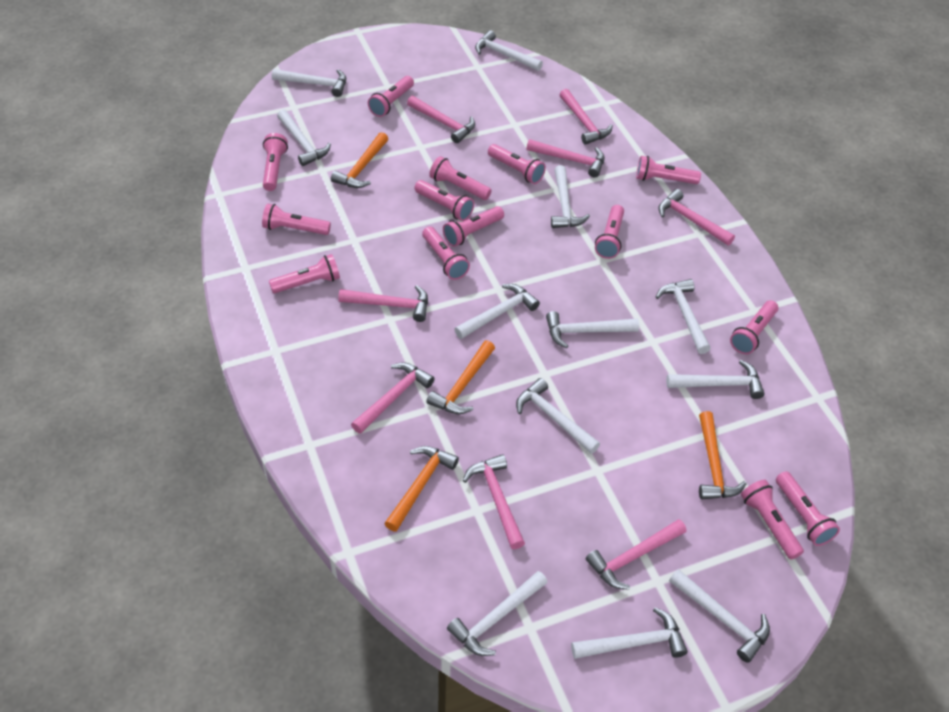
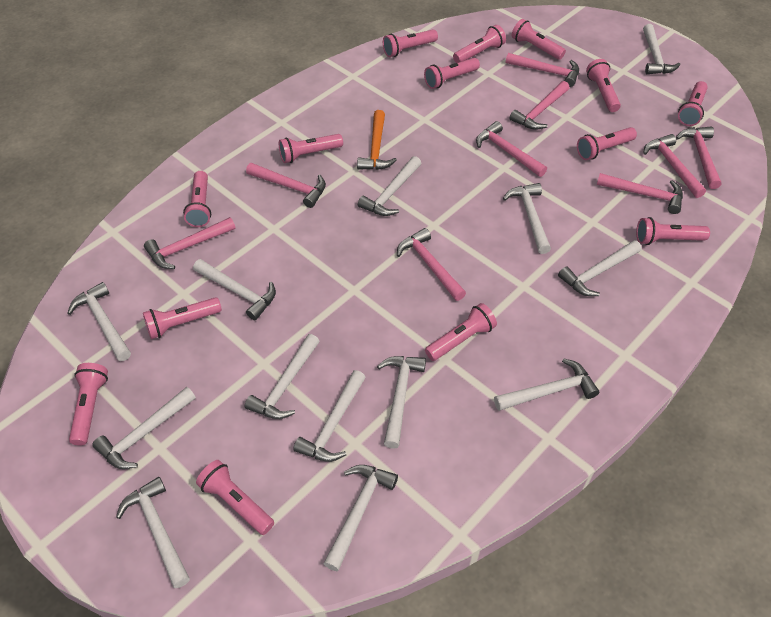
orange hammer: [331,132,388,188] [384,446,459,532] [426,340,495,414] [699,411,746,499] = 4 -> [357,110,397,170] = 1
pink hammer: [338,285,428,322] [351,362,434,434] [407,96,475,143] [463,454,525,549] [526,139,605,177] [559,89,613,145] [586,519,686,590] [658,189,735,246] = 8 -> [144,217,236,269] [246,163,326,208] [397,228,466,301] [476,121,547,177] [506,53,579,87] [509,81,569,130] [597,173,683,214] [643,134,706,198] [676,126,721,189] = 9
white hammer: [272,69,346,97] [277,109,331,166] [447,571,548,656] [454,284,540,339] [475,30,543,71] [516,378,600,454] [546,311,639,348] [551,165,590,228] [571,607,688,659] [656,279,711,354] [666,360,765,399] [669,569,770,663] = 12 -> [67,282,131,361] [92,387,196,469] [116,477,190,588] [193,259,276,320] [245,334,320,419] [293,370,366,462] [323,465,398,572] [358,156,421,216] [377,356,426,449] [494,358,599,411] [503,183,551,254] [558,240,642,296] [643,24,680,74] = 13

